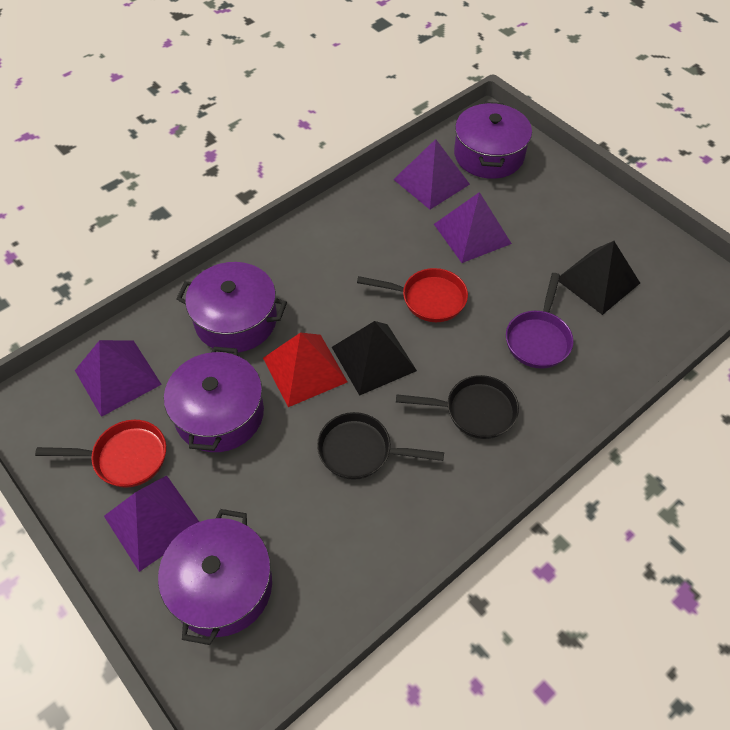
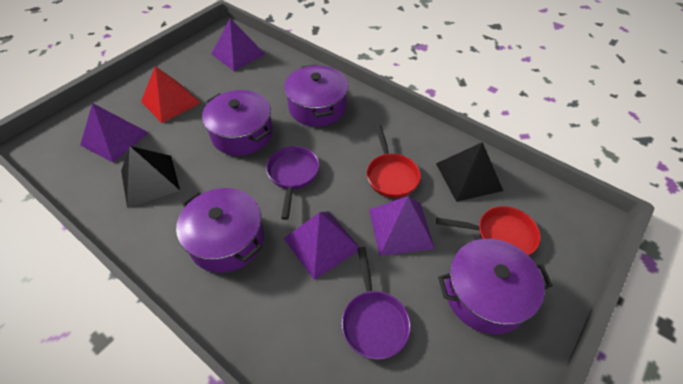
black pan: [317,412,444,480] [396,375,519,439] = 2 -> none = 0
purple pan: [506,273,573,369] = 1 -> [266,146,319,220] [342,247,411,360] = 2

